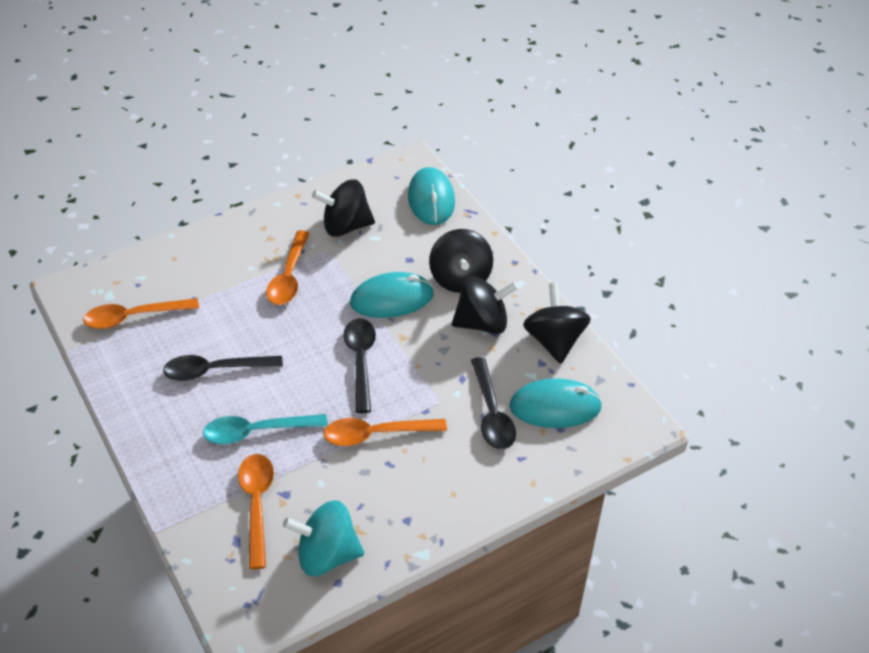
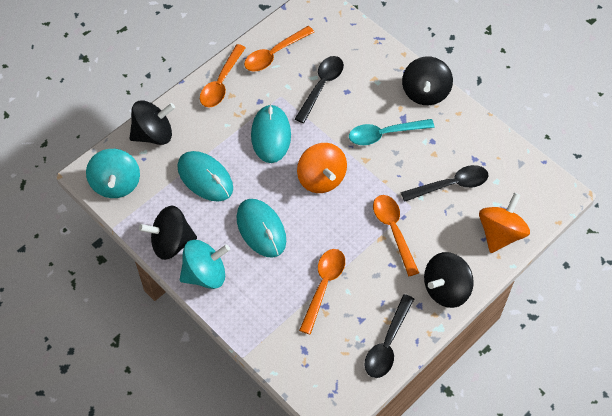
orange spinning top: none = 0 -> [297,143,347,193] [479,193,530,253] = 2
turquoise spinning top: [283,500,364,576] = 1 -> [86,149,140,198] [180,240,230,289] = 2

